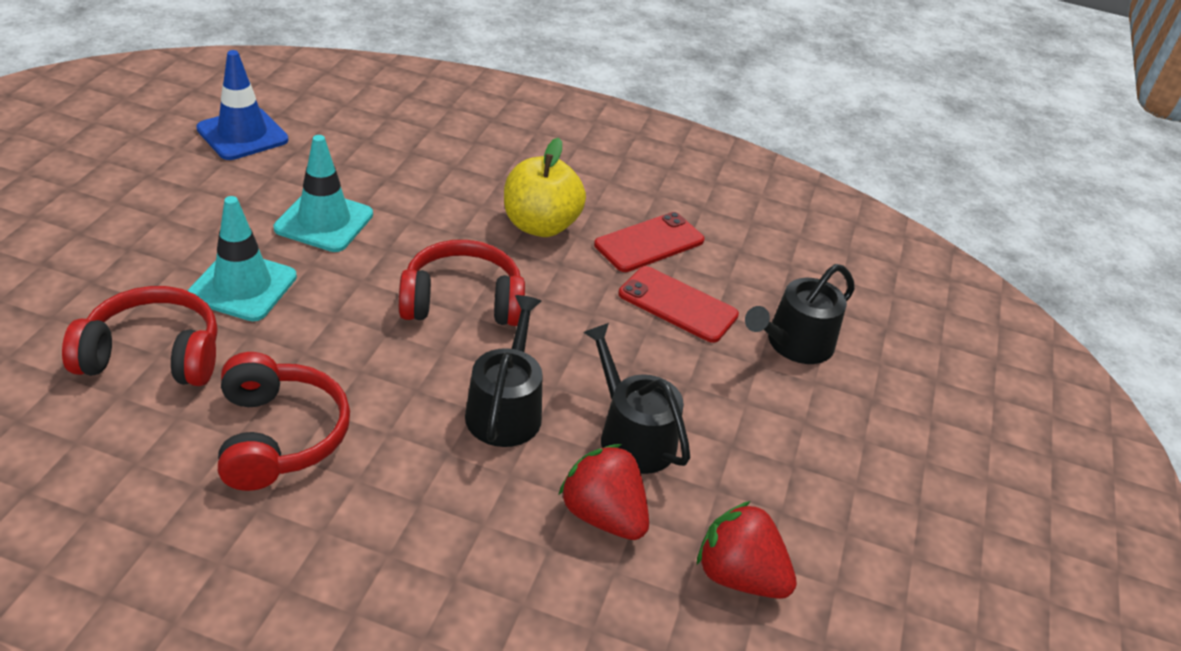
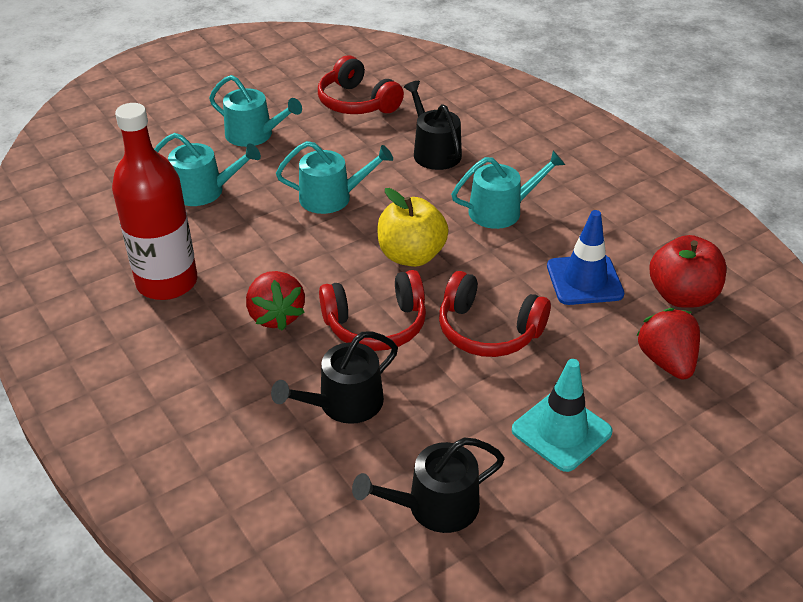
red apple: none = 0 -> [649,235,726,308] = 1
red bottle: none = 0 -> [112,103,197,300] = 1
red phone: [594,212,705,272] [618,266,739,343] = 2 -> none = 0
turquoise traffic cone: [188,196,297,321] [273,135,373,252] = 2 -> [512,359,613,472] = 1
turquoise watering can: none = 0 -> [154,133,261,206] [209,75,302,147] [276,141,393,214] [451,151,565,229] = 4

